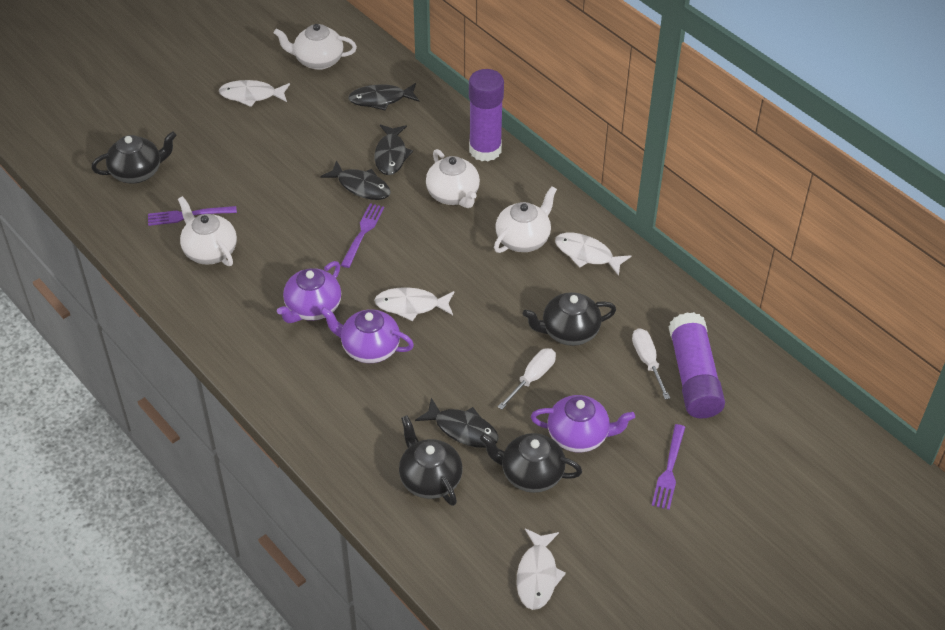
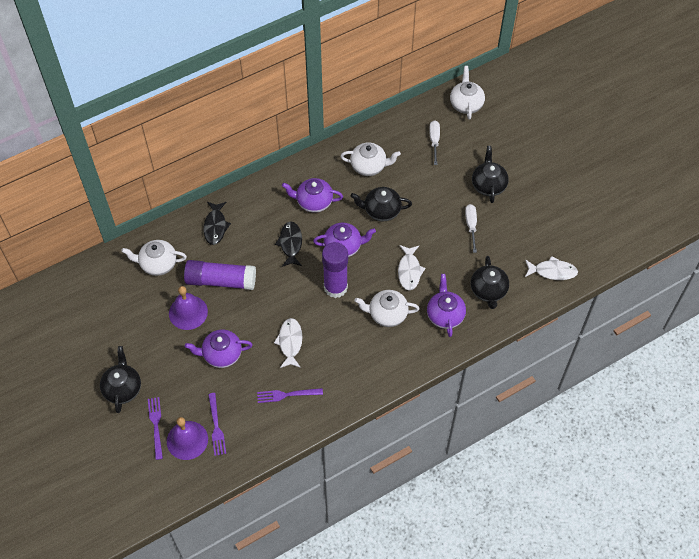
black fish: [320,160,391,200] [348,83,420,111] [375,125,413,175] [415,398,499,448] = 4 -> [203,202,231,245] [275,221,302,267] = 2
purple bell: none = 0 -> [167,417,208,460] [169,286,208,330] = 2
purple teapot: [277,261,341,323] [320,307,414,363] [531,395,635,453] = 3 -> [185,330,253,368] [282,178,343,213] [313,223,376,257] [427,274,466,337] = 4
white fish: [219,80,290,107] [374,287,454,321] [517,528,566,610] [555,233,631,276] = 4 -> [274,318,303,368] [398,245,426,291] [525,256,578,280] = 3

